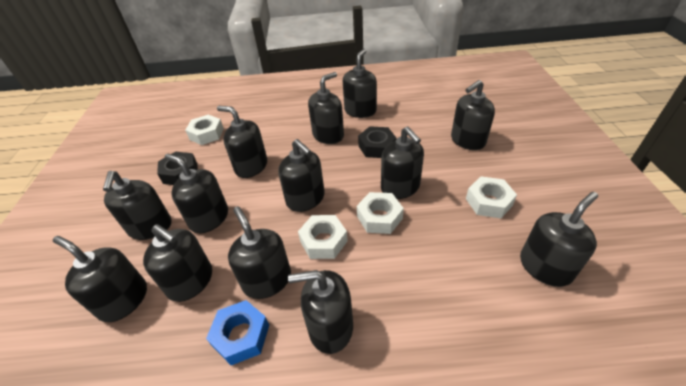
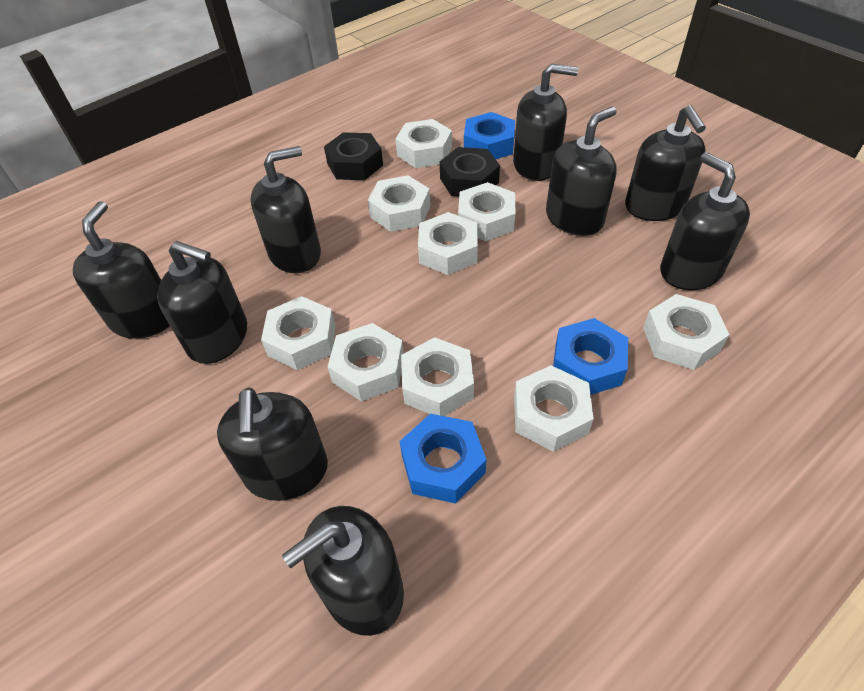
black soap dispenser: [53,236,147,322] [103,171,171,240] [143,224,212,302] [165,154,228,233] [217,106,267,178] [228,206,291,299] [278,139,325,212] [288,270,353,354] [308,72,344,144] [343,49,377,118] [381,127,424,199] [451,80,495,150] [520,192,598,287] = 13 -> [73,201,170,339] [157,241,247,364] [217,388,328,501] [251,146,321,273] [282,506,404,636] [513,64,578,181] [546,107,617,236] [625,105,706,221] [660,152,750,290] = 9
blue nut: [206,300,269,365] = 1 -> [399,414,487,504] [464,112,515,159] [553,318,628,395] = 3
white nut: [185,115,224,145] [298,215,348,259] [357,192,404,234] [466,176,517,218] = 4 -> [261,296,336,370] [327,323,404,401] [368,175,430,232] [395,119,452,168] [401,337,474,416] [418,212,478,275] [458,182,515,241] [514,365,594,452] [643,294,729,370] = 9

